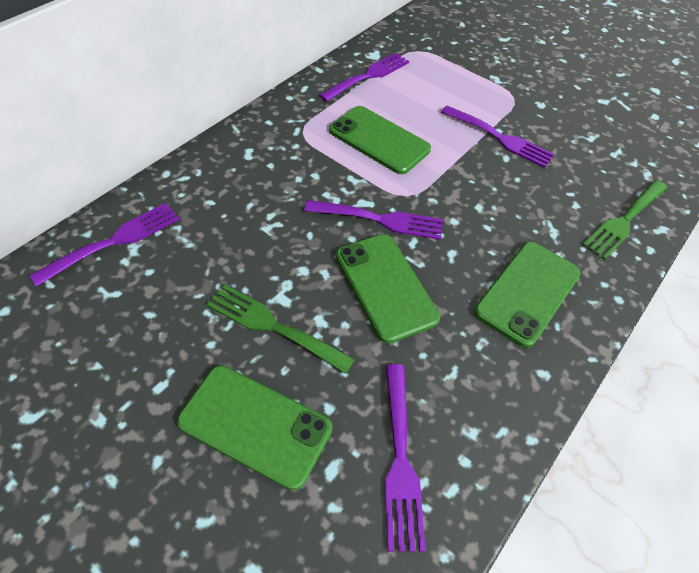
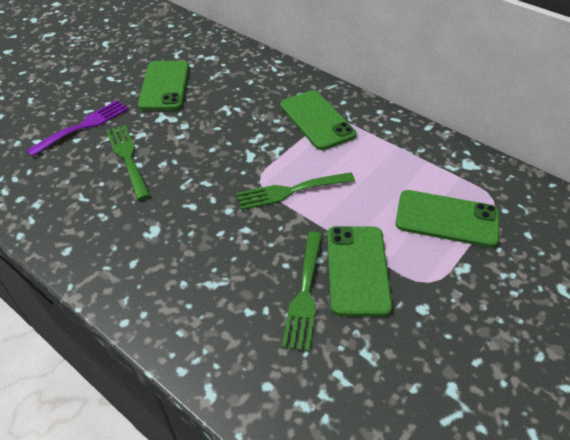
green fork: [206,284,355,374] [582,180,667,260] = 2 -> [106,125,150,200] [236,172,355,210] [282,232,322,352] = 3
purple fork: [29,203,179,287] [304,200,443,240] [319,53,409,102] [384,364,426,552] [441,106,554,168] = 5 -> [26,100,128,157] = 1

